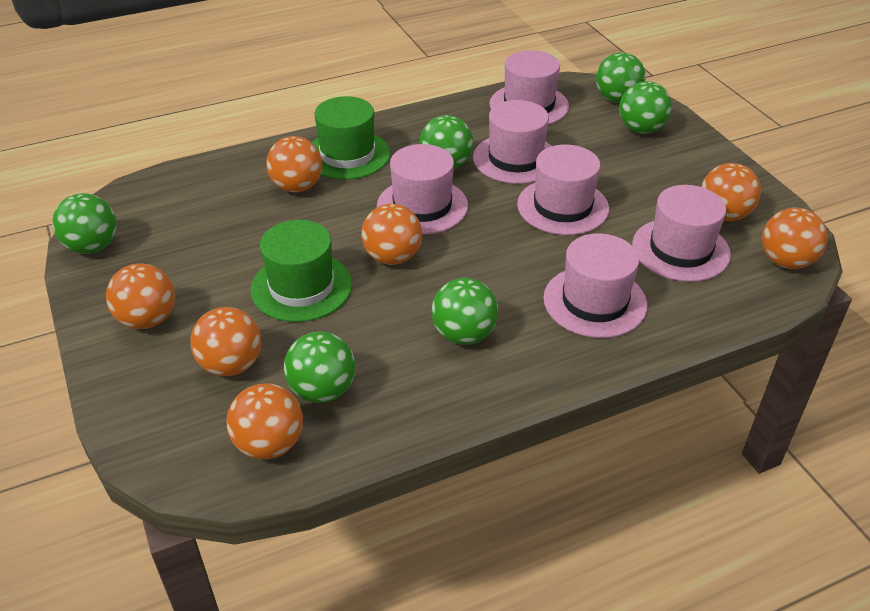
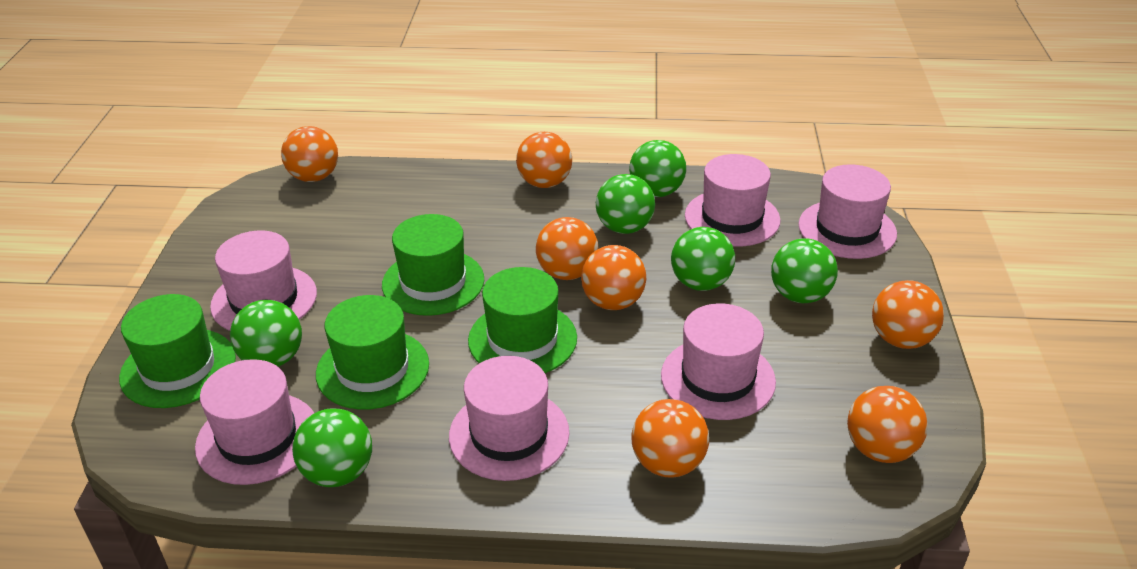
green hat: [251,220,352,322] [312,96,390,180] = 2 -> [119,294,236,408] [316,295,429,410] [382,214,484,316] [468,267,577,373] = 4

